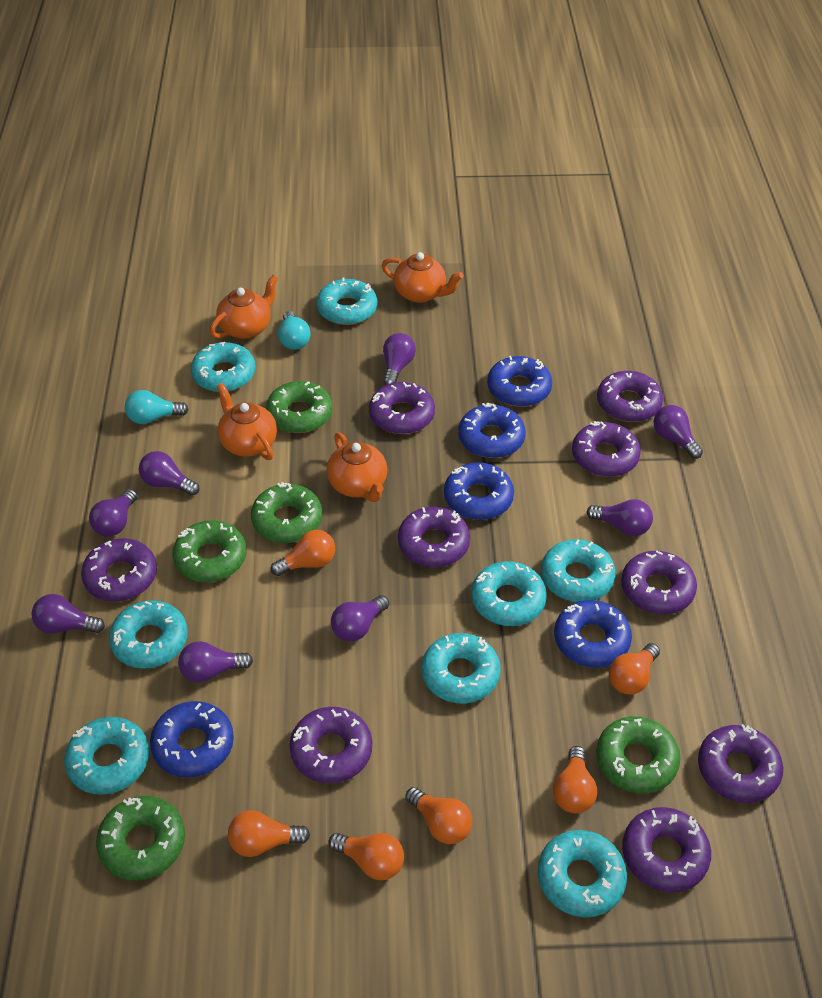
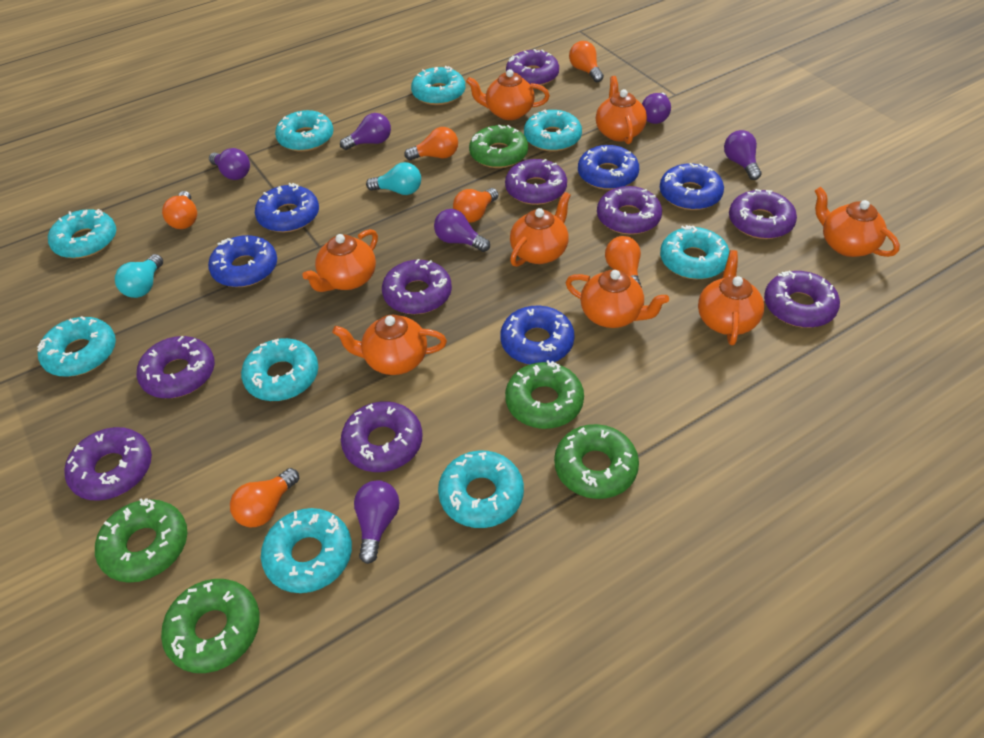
orange teapot: [210,275,278,339] [217,383,277,460] [327,432,388,502] [382,252,463,303] = 4 -> [302,229,378,292] [332,315,447,375] [466,69,550,120] [510,192,571,267] [565,270,669,328] [596,76,647,144] [698,250,764,345] [815,187,900,257] = 8
purple light bulb: [31,594,105,634] [89,489,137,536] [139,451,199,496] [178,641,253,682] [331,595,389,642] [383,333,416,385] [587,499,653,536] [654,405,703,459] = 8 -> [209,148,250,180] [340,113,391,150] [354,480,399,564] [434,209,490,252] [642,93,671,124] [724,130,762,180] = 6
turquoise donut: [64,717,149,795] [109,600,188,669] [191,342,255,392] [316,278,378,325] [422,633,500,704] [471,561,547,626] [538,830,627,917] [541,539,616,602] = 8 -> [38,316,116,377] [48,209,116,259] [241,338,318,401] [261,508,352,593] [275,110,333,152] [411,66,465,105] [438,451,524,528] [524,109,582,151] [660,225,729,279] = 9

